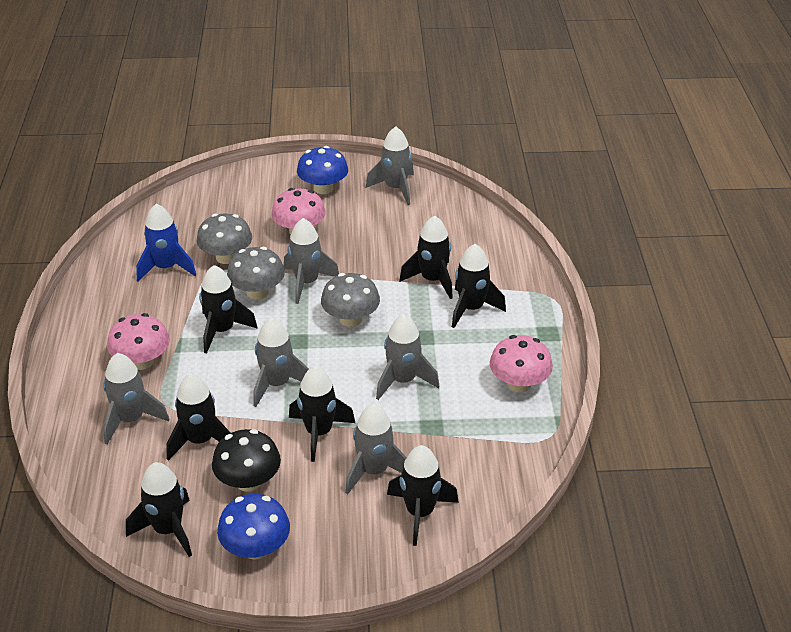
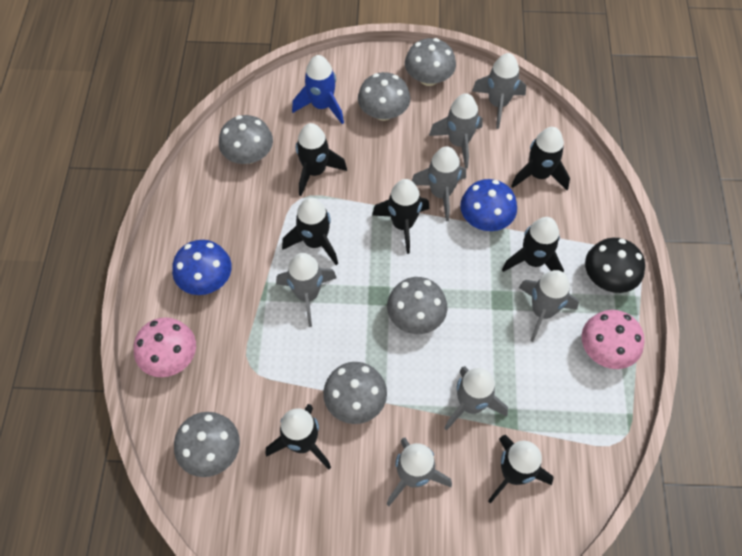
grey mushroom: [197,213,252,264] [227,247,285,299] [321,273,380,327] = 3 -> [174,412,240,477] [219,115,273,164] [323,362,387,424] [358,72,410,121] [387,277,447,334] [405,38,456,86] = 6
grey rocket: [103,353,169,444] [254,318,309,407] [284,218,339,304] [345,404,407,494] [366,127,414,205] [376,314,440,400] = 6 -> [276,253,336,327] [387,438,452,506] [412,146,466,221] [429,93,483,169] [444,366,508,431] [472,53,526,129] [519,270,579,342] = 7
pink mushroom: [107,313,170,370] [272,188,326,235] [490,335,553,392] = 3 -> [134,317,196,377] [582,310,645,369] = 2

